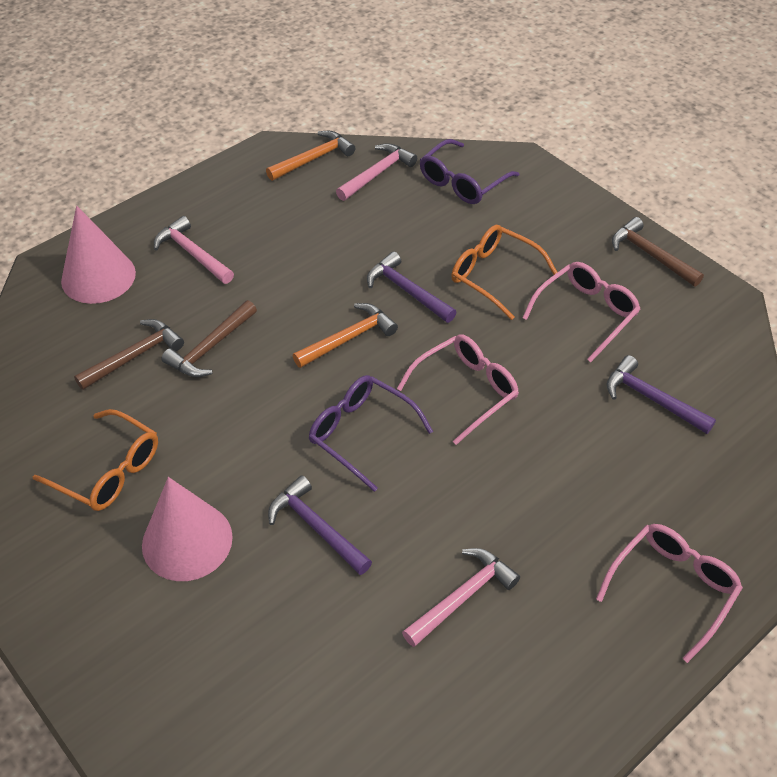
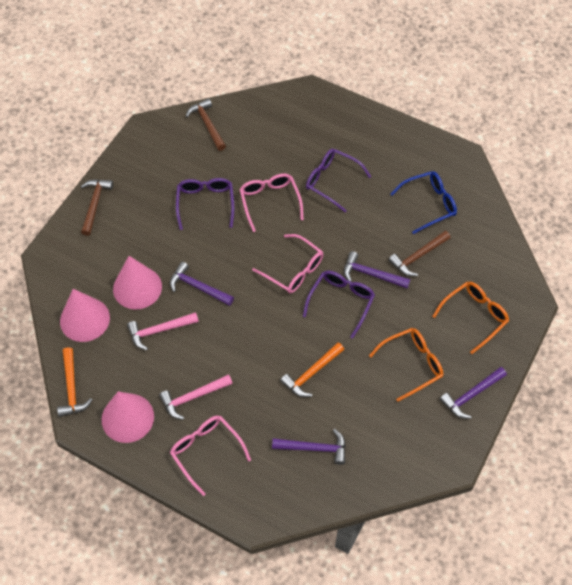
blue glasses: none = 0 -> [390,171,457,234] = 1
pink cone: [61,206,136,304] [142,477,233,581] = 2 -> [60,289,110,342] [102,392,154,443] [113,256,162,309] = 3
pink hammer: [154,216,234,284] [336,143,417,201] [402,548,520,647] = 3 -> [127,312,199,350] [159,374,233,420] = 2
purple glasses: [309,375,433,492] [420,139,519,204] = 2 -> [176,178,234,230] [303,271,375,339] [306,149,371,212] = 3
purple hammer: [268,475,372,575] [367,251,456,323] [606,355,716,434] = 3 -> [170,262,234,306] [272,429,346,465] [344,251,410,288] [440,367,507,419] = 4

